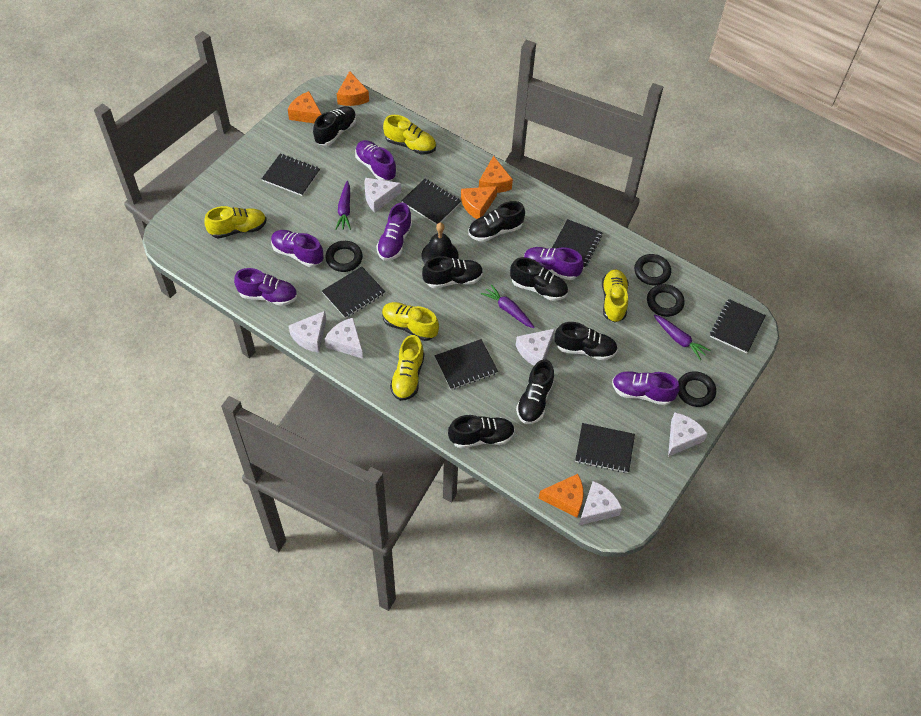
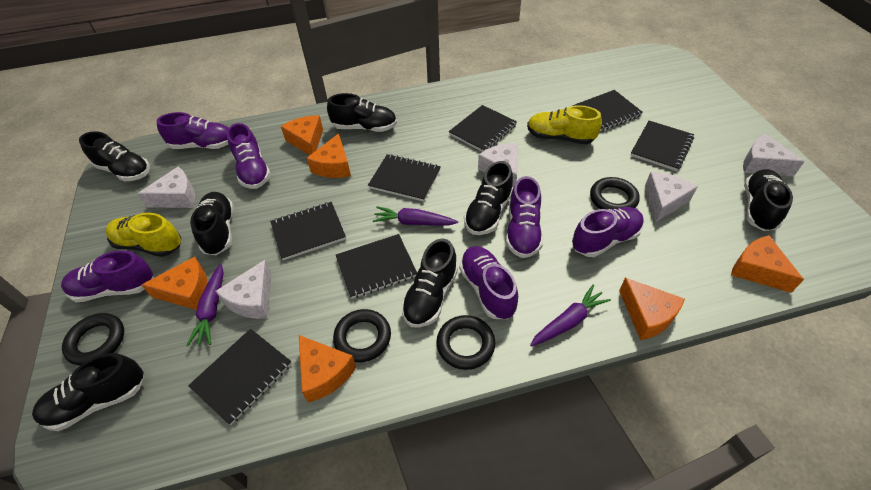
black bell: [421,223,459,264] = 1 -> none = 0
orange cheese: [288,91,321,123] [337,71,369,106] [461,186,497,219] [479,156,513,193] [539,474,584,518] = 5 -> [142,257,208,310] [281,115,323,155] [299,335,356,403] [307,133,351,178] [619,278,685,340] [731,235,804,293] = 6
white cheese: [288,311,326,353] [325,318,363,359] [364,178,401,212] [516,329,555,366] [578,481,622,526] [668,413,708,457] = 6 -> [137,166,195,208] [216,260,271,319] [478,143,518,188] [645,172,697,222] [743,134,805,176] = 5
yellow shoe: [204,206,267,238] [382,302,439,341] [383,115,436,155] [390,335,424,401] [602,269,628,322] = 5 -> [106,213,181,257] [527,105,602,144] = 2

